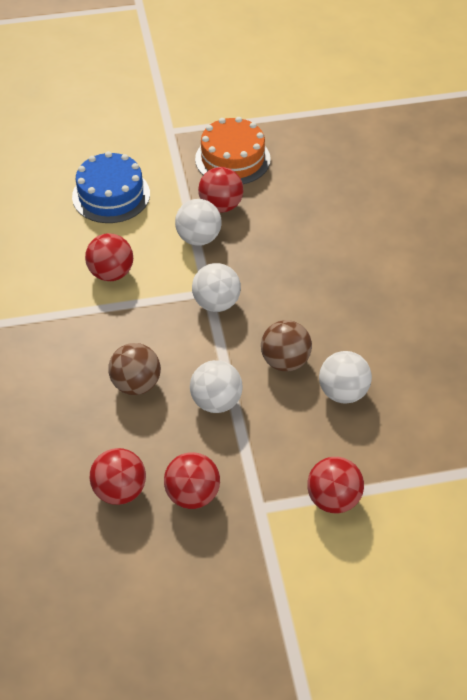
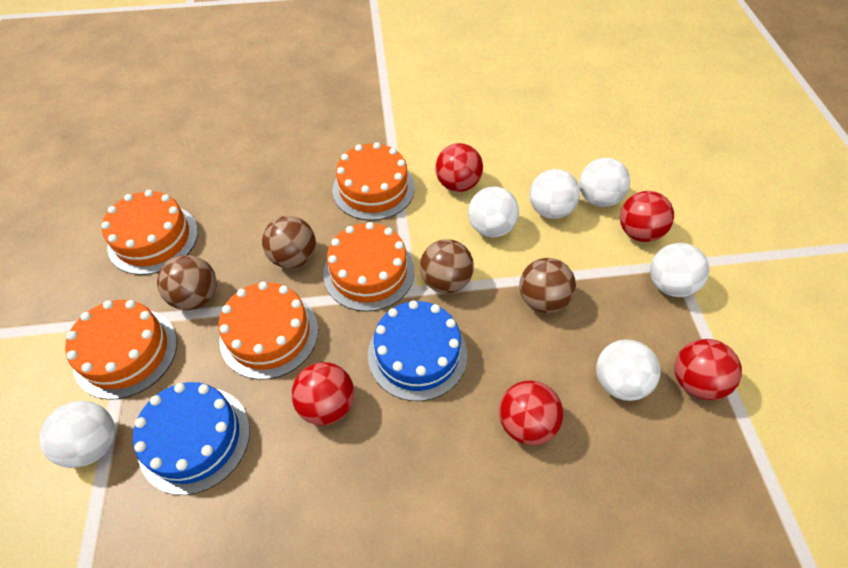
blue cake: [72,151,150,223] = 1 -> [133,382,250,495] [368,300,467,401] = 2
brown ball: [108,343,161,395] [261,320,312,371] = 2 -> [157,255,217,310] [262,216,316,269] [420,239,474,293] [519,258,576,313] = 4
orange cake: [195,117,271,184] = 1 -> [65,300,177,400] [101,190,198,275] [218,282,318,380] [323,222,415,312] [333,142,415,221] = 5
white ball: [175,199,222,246] [190,360,243,413] [192,263,241,312] [319,351,372,403] = 4 -> [39,401,115,468] [468,186,519,237] [530,169,580,219] [579,158,630,207] [596,339,661,401] [650,243,709,297] = 6

